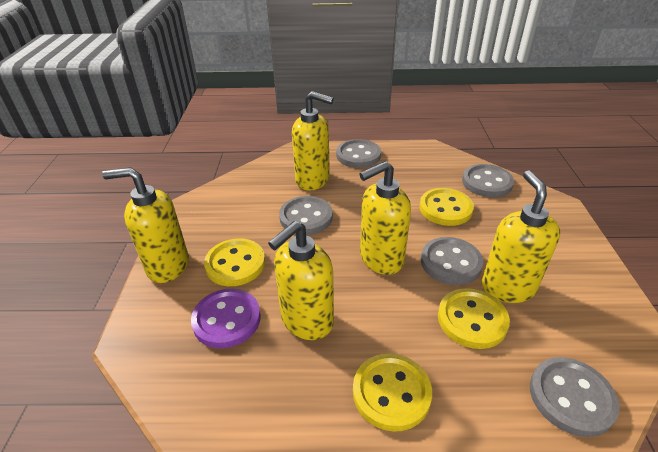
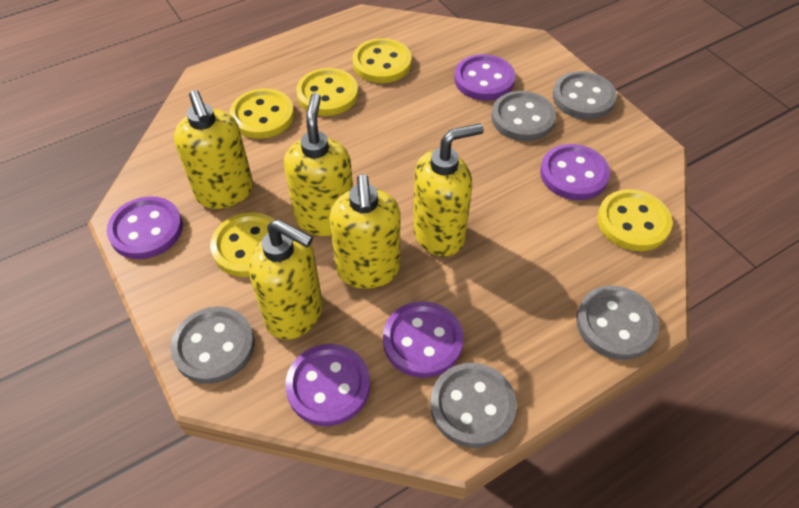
purple button: [191,289,261,349] = 1 -> [106,196,183,259] [285,344,370,426] [383,301,464,378] [454,54,515,101] [540,144,610,200] = 5
yellow button: [204,238,265,286] [353,353,432,432] [419,188,474,226] [438,288,510,349] = 4 -> [210,212,275,277] [229,89,294,139] [296,68,358,116] [352,38,412,83] [597,189,673,251] = 5

